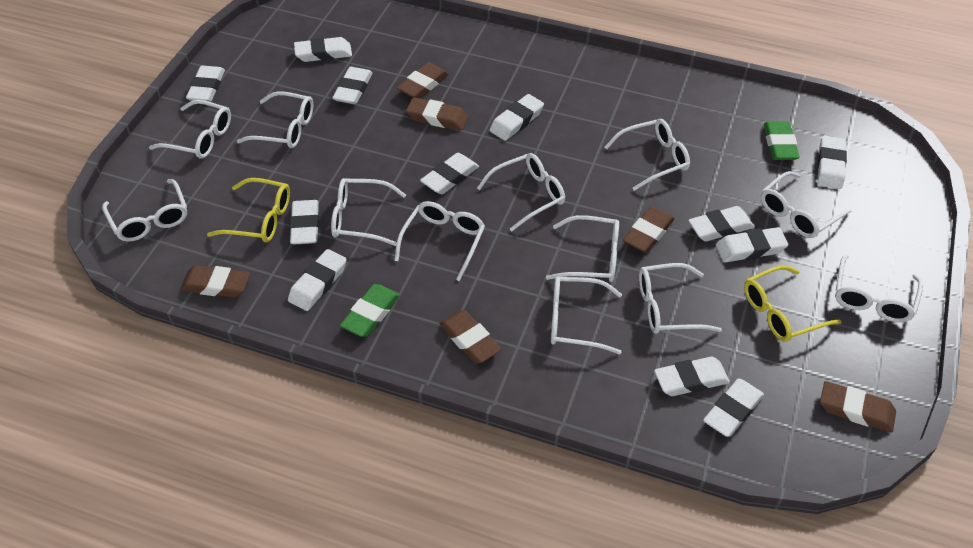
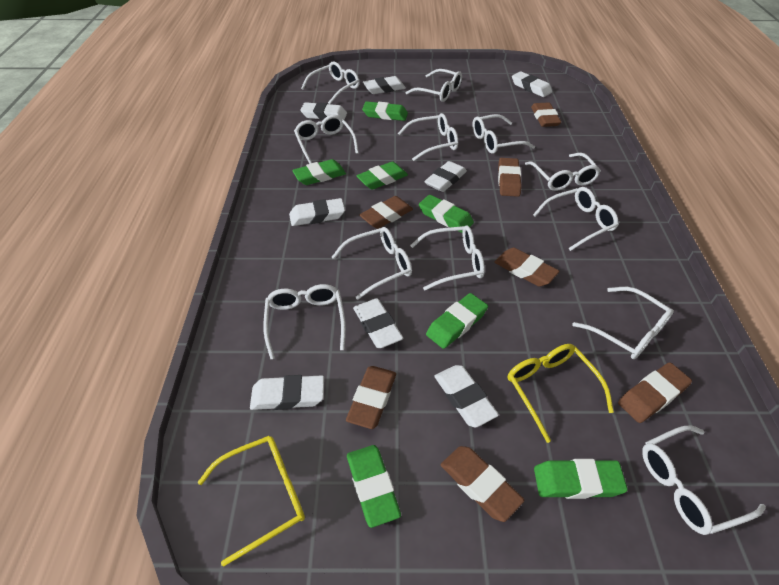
brown eraser: [180,265,250,298] [397,62,449,99] [406,97,468,131] [439,310,502,363] [623,206,675,253] [820,381,896,432] = 6 -> [346,366,396,429] [359,196,413,229] [441,446,524,522] [494,248,559,287] [498,158,522,197] [531,102,561,127] [618,362,692,423] = 7
green eraser: [340,284,400,337] [764,121,800,160] = 2 -> [292,159,346,185] [347,445,401,528] [356,161,408,190] [362,101,408,121] [419,195,474,233] [426,293,488,349] [534,459,628,499] = 7
white eraser: [186,66,225,102] [288,249,347,311] [290,200,319,245] [294,37,352,62] [332,67,373,104] [420,153,479,194] [490,94,544,141] [654,357,730,396] [688,206,755,242] [703,379,764,437] [716,227,788,262] [817,136,847,189] = 12 -> [250,375,324,410] [289,198,345,226] [300,102,347,120] [353,298,403,348] [363,76,406,94] [424,161,467,192] [434,365,499,428] [512,71,552,97] = 8

